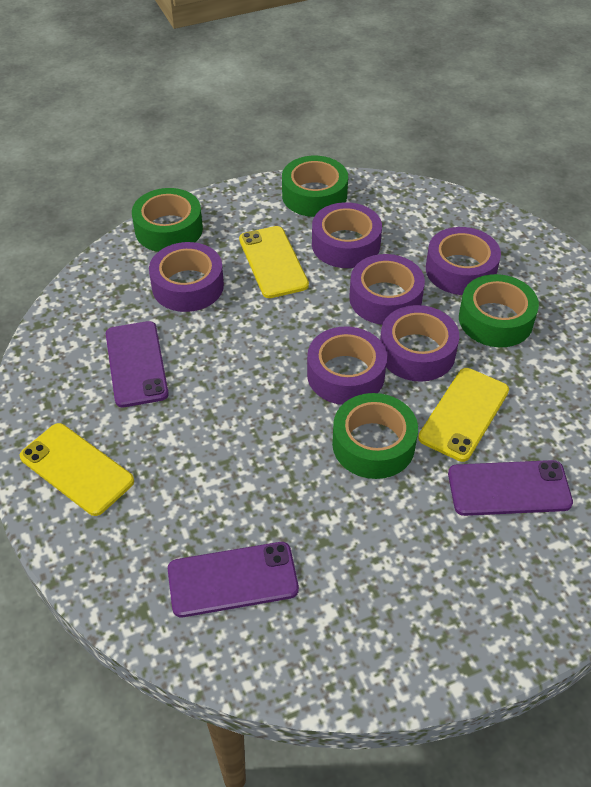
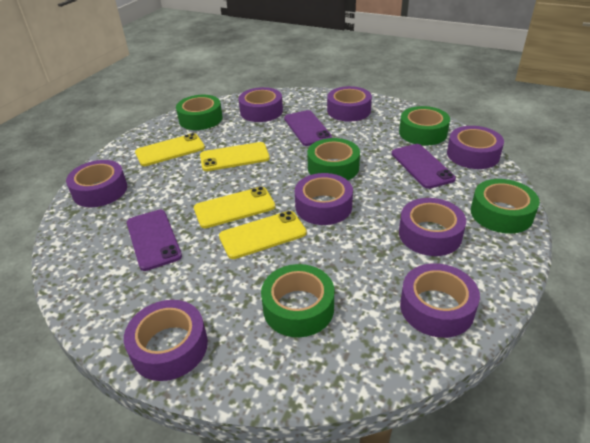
green tape: [132,188,203,252] [282,156,348,217] [332,393,418,479] [459,274,539,347] = 4 -> [176,95,223,130] [261,264,334,337] [307,138,360,180] [399,106,450,145] [471,179,540,234] = 5
purple tape: [149,242,224,312] [307,326,387,405] [312,202,382,268] [349,254,425,325] [380,305,459,382] [426,227,501,295] = 6 -> [66,160,127,207] [124,300,208,381] [238,87,283,122] [295,173,353,225] [327,86,372,122] [399,198,466,256] [400,263,480,338] [447,126,504,169] = 8
yellow phone: [20,423,134,516] [239,226,309,298] [418,368,509,462] = 3 -> [135,133,205,166] [194,187,275,228] [200,142,270,171] [219,211,307,259] = 4

